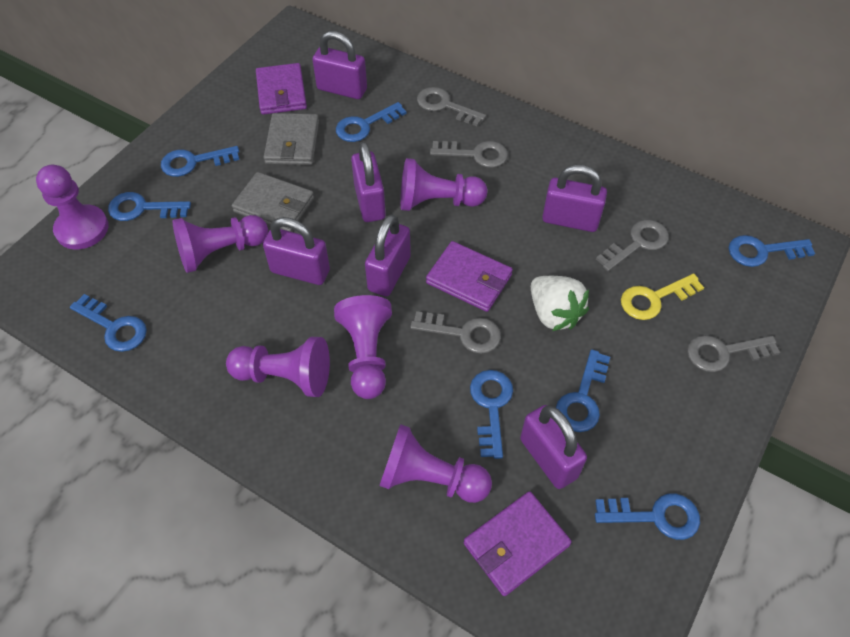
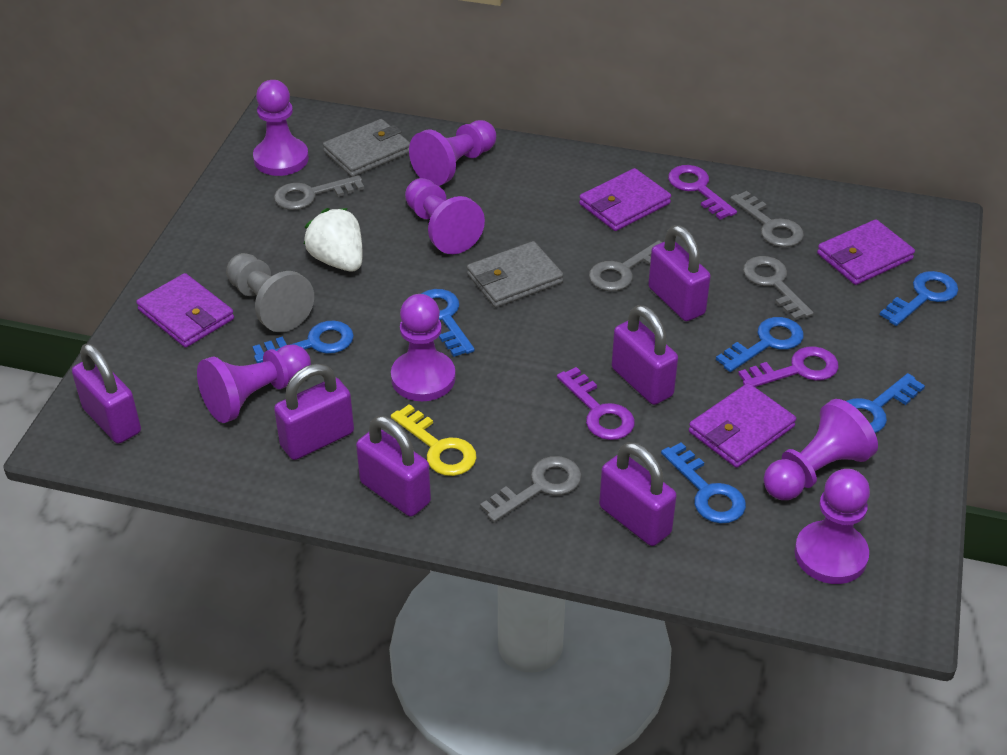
blue key: [70,294,147,352] [108,192,191,221] [161,146,239,177] [336,102,406,142] [470,370,513,459] [556,349,610,432] [595,493,700,540] [729,235,815,267] = 8 -> [252,321,354,363] [421,289,475,357] [661,442,746,524] [716,317,804,372] [846,373,925,433] [880,271,958,326] = 6
grey pawn: none = 0 -> [226,253,314,332] = 1
purple key: none = 0 -> [557,367,635,440] [668,165,737,220] [738,346,839,387] = 3
purple pawn: [36,165,109,249] [172,215,268,273] [226,337,330,397] [334,295,392,399] [379,424,492,503] [400,158,487,211] = 6 -> [197,345,311,423] [253,80,309,176] [391,294,456,401] [405,178,485,254] [409,120,496,186] [764,399,878,500] [794,469,870,584] = 7
purple wallet: [256,63,307,115] [426,241,513,312] [464,491,572,596] = 3 -> [136,273,234,348] [579,168,671,231] [689,383,796,468] [817,219,915,285] = 4

